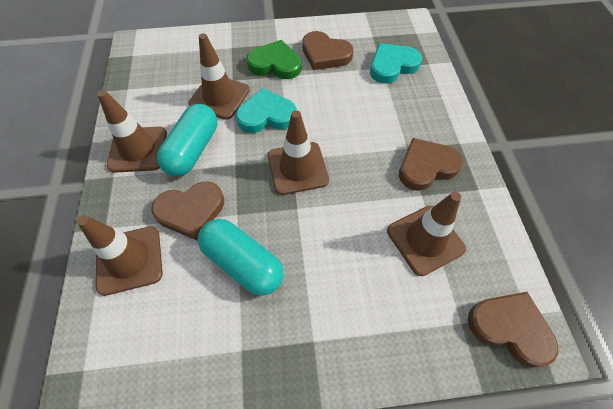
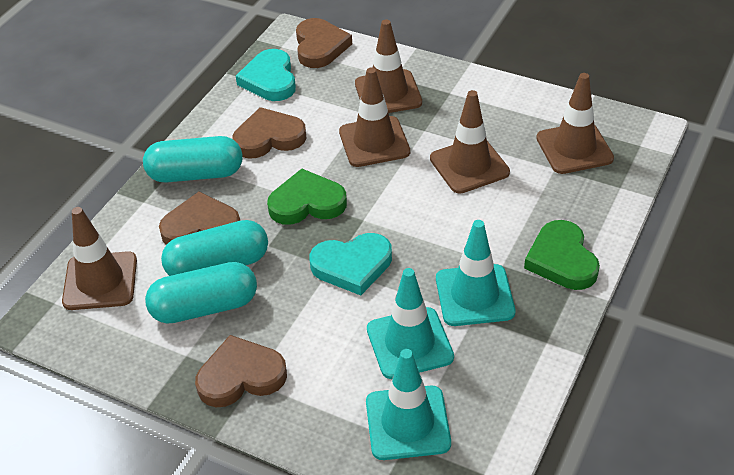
green heart: [246,40,301,79] = 1 -> [267,169,347,225] [524,220,600,290] = 2
turquoise capsule: [157,104,217,176] [198,219,284,296] = 2 -> [143,136,243,182] [145,262,257,324] [161,220,268,276] = 3
turquoise traffic cone: none = 0 -> [366,349,451,460] [367,268,454,379] [436,220,515,326] = 3

